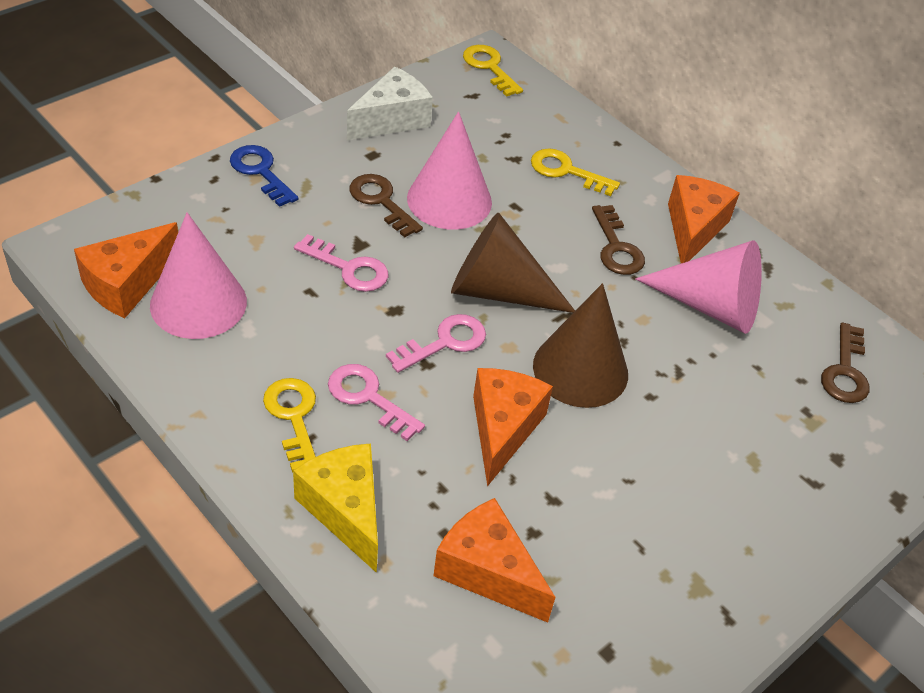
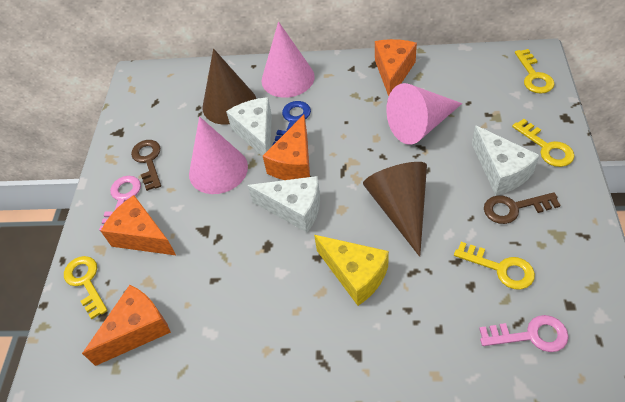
brown key: [349,174,423,238] [592,205,645,275] [821,323,870,403] = 3 -> [131,140,161,191] [484,192,560,224] = 2
pink key: [294,234,388,292] [328,364,425,441] [386,314,486,373] = 3 -> [99,176,141,231] [479,315,569,352] = 2
white cheese: [347,66,433,140] = 1 -> [226,97,272,157] [247,176,320,233] [472,125,539,196] = 3
yellow key: [263,378,316,473] [463,45,523,97] [531,148,620,196] = 3 -> [64,256,108,319] [454,242,535,290] [512,119,574,167] [515,49,555,94] = 4

